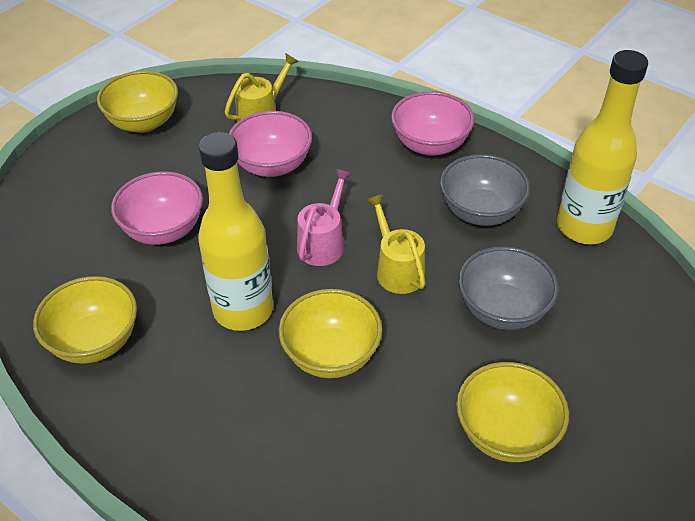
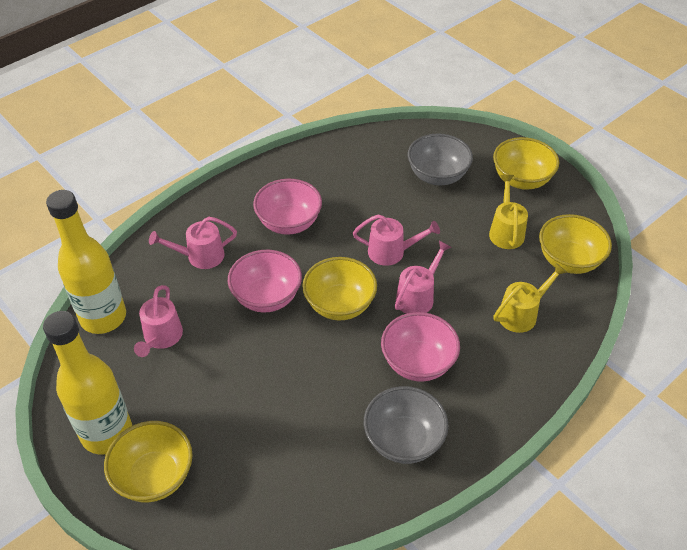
pink watering can: [297,169,352,266] = 1 -> [134,285,183,357] [149,217,237,269] [353,215,440,266] [395,241,451,314] = 4

